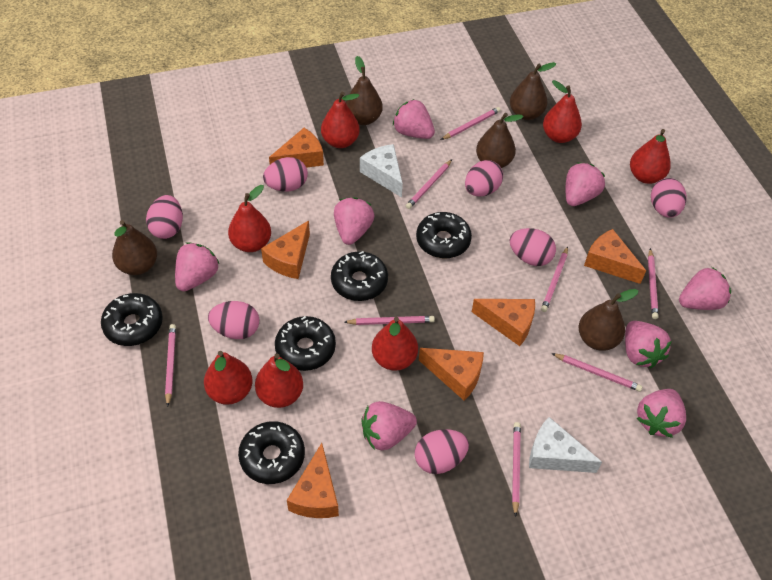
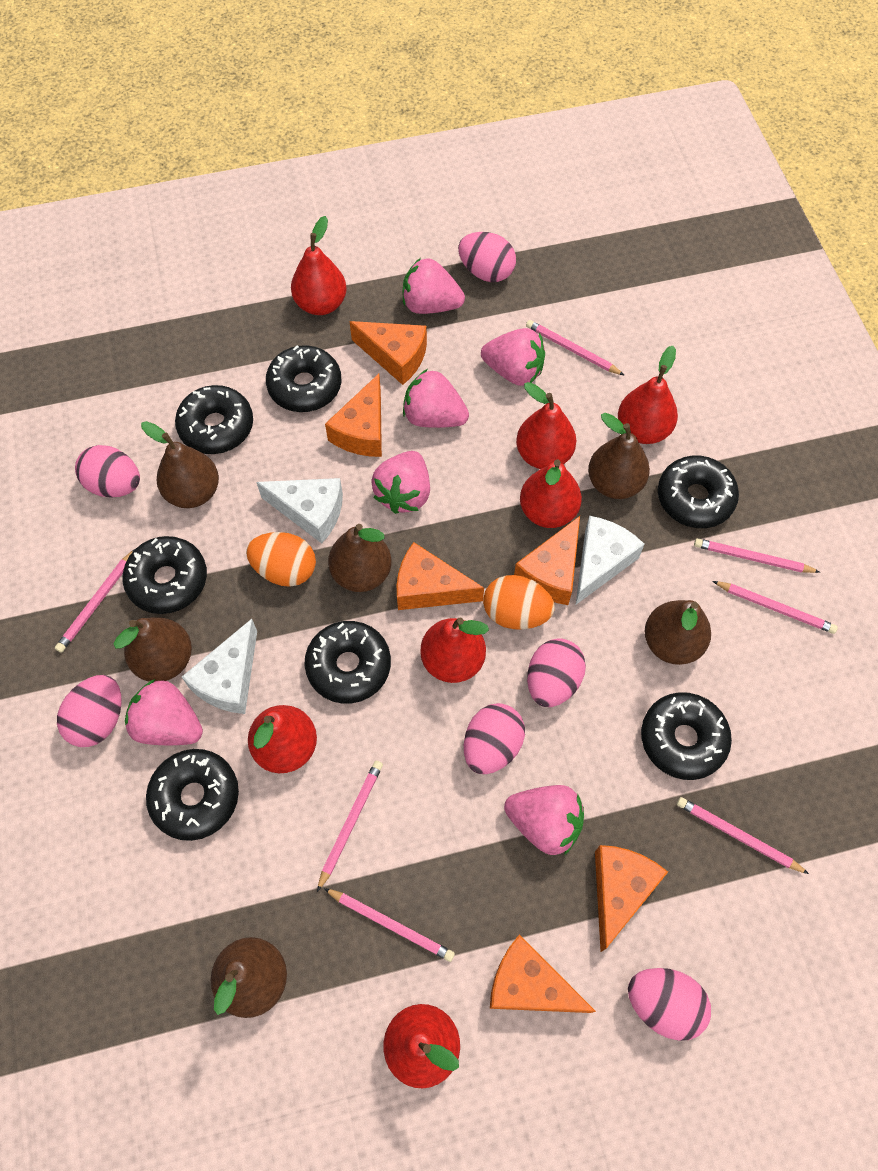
black donut: [101,293,163,346] [238,421,305,484] [275,316,336,371] [331,251,388,301] [416,212,472,258] = 5 -> [122,536,207,614] [146,749,239,841] [175,385,253,454] [266,345,341,412] [305,621,391,704] [641,692,732,780] [658,456,739,528] = 7
brown pear: [112,220,157,275] [346,56,383,125] [476,113,524,168] [510,62,556,120] [579,289,639,351] = 5 -> [114,617,192,682] [141,421,219,508] [211,937,287,1018] [328,524,392,592] [588,413,650,499] [645,600,711,665] = 6
orange egg: none = 0 -> [246,532,316,587] [483,575,555,629] = 2
pink egg: [146,195,183,239] [208,301,259,339] [263,157,308,191] [415,429,469,474] [465,160,503,197] [510,228,556,266] [651,178,686,218] = 7 -> [57,675,122,747] [75,445,140,497] [458,232,516,282] [464,703,525,774] [527,638,586,707] [628,968,711,1041] = 6
pink pencil: [165,324,176,407] [344,316,435,325] [406,159,452,209] [441,107,501,140] [512,422,521,517] [541,246,568,312] [551,353,642,392] [648,248,658,319] = 8 -> [55,548,136,653] [317,761,383,892] [324,888,455,962] [526,320,625,376] [677,797,809,874] [694,538,820,573] [713,581,838,634] = 7
pink strawberry: [175,242,219,291] [334,197,375,245] [361,401,417,450] [393,99,435,139] [566,162,605,206] [625,321,672,368] [637,389,686,438] [679,267,731,310] = 8 -> [125,679,203,745] [372,451,430,514] [403,258,465,314] [403,369,469,428] [481,328,545,386] [504,785,584,855] = 6
white cheese: [360,144,403,197] [529,417,602,473] = 2 -> [182,619,257,714] [257,478,343,543] [576,516,645,604] = 3

